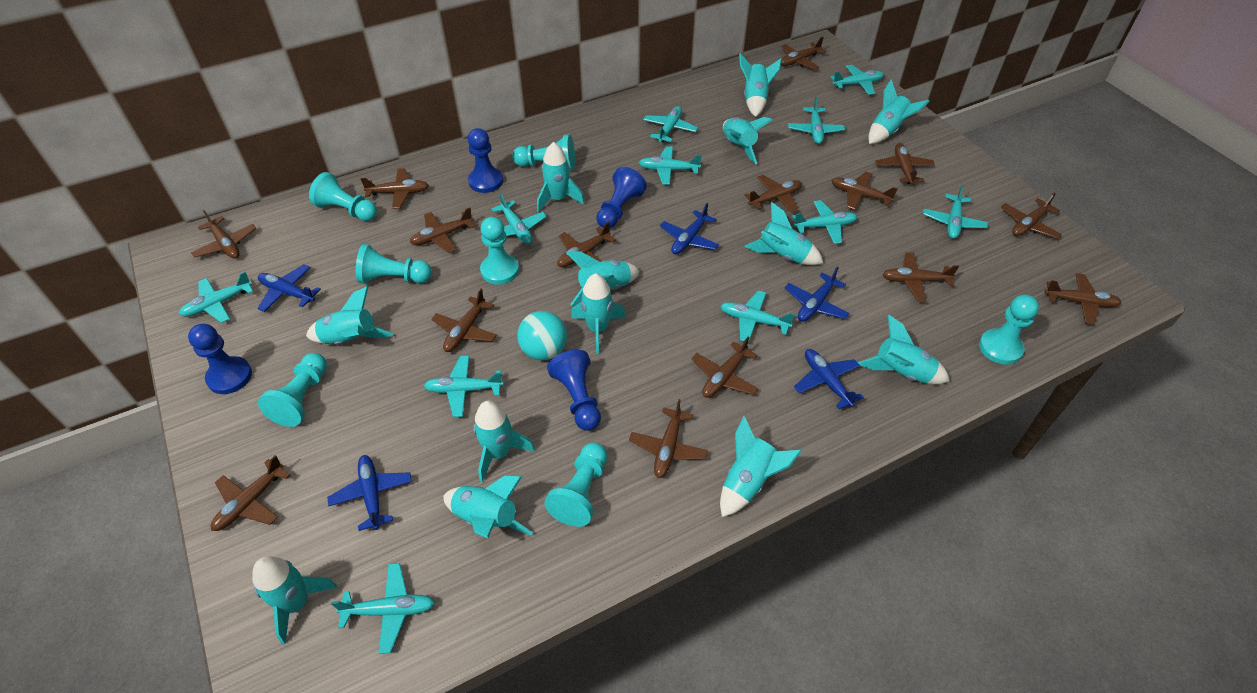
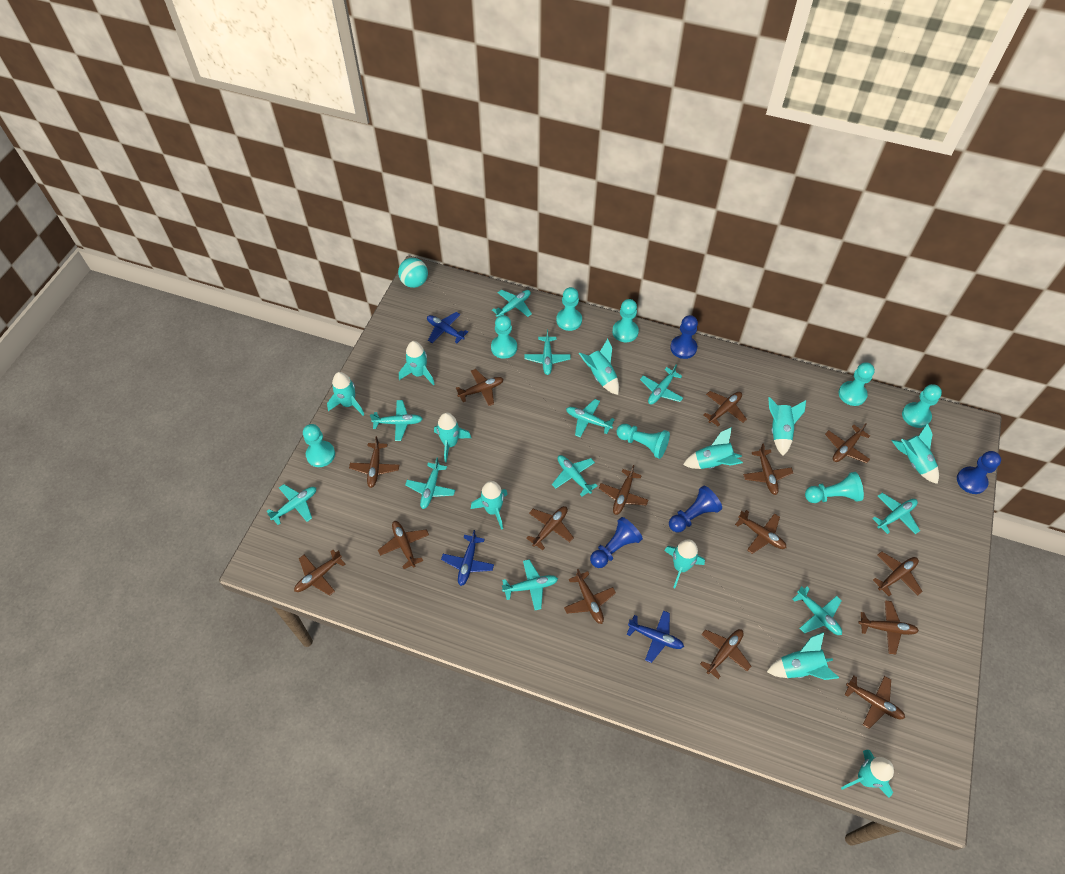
blue plane: [257,264,321,312] [327,455,412,531] [660,203,719,255] [785,267,849,322] [794,349,864,409] = 5 -> [427,312,468,343] [441,530,494,586] [627,610,684,663] = 3
turquoise pawn: [258,353,327,427] [309,172,377,221] [356,244,432,284] [480,217,519,285] [512,134,575,170] [545,442,607,527] [979,295,1039,365] = 7 -> [303,424,335,467] [491,315,517,359] [556,287,582,331] [612,299,639,342] [617,424,670,459] [805,472,864,503] [838,362,875,406] [902,384,942,428] = 8
turquoise rocket: [252,556,337,644] [306,286,393,345] [443,475,533,539] [473,401,535,482] [537,142,585,212] [566,251,640,306] [571,273,626,354] [720,416,801,517] [723,117,772,164] [739,53,782,117] [745,202,823,265] [858,315,950,384] [868,79,929,144] = 13 -> [327,372,364,416] [399,341,435,386] [434,412,471,463] [471,481,508,530] [579,339,619,395] [664,539,705,588] [683,427,743,469] [767,632,839,680] [768,397,806,456] [841,750,894,798] [891,423,939,484] = 11

